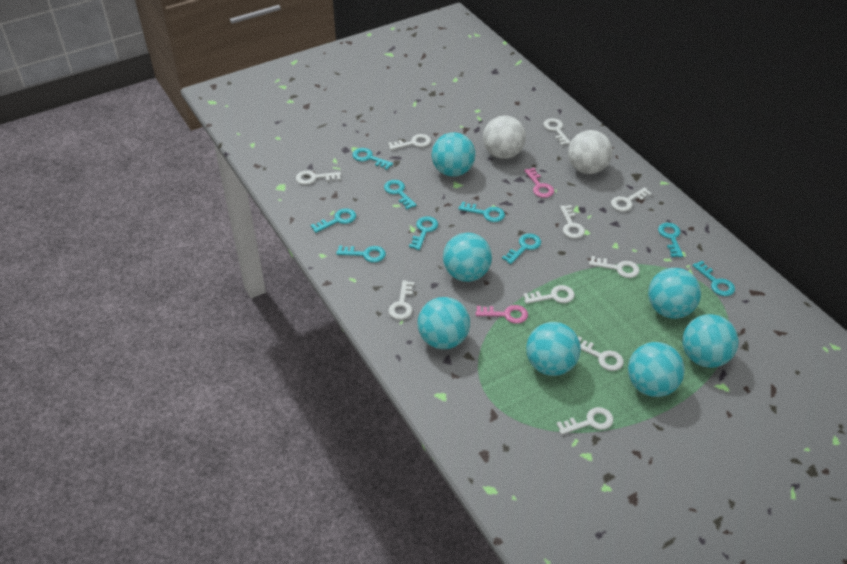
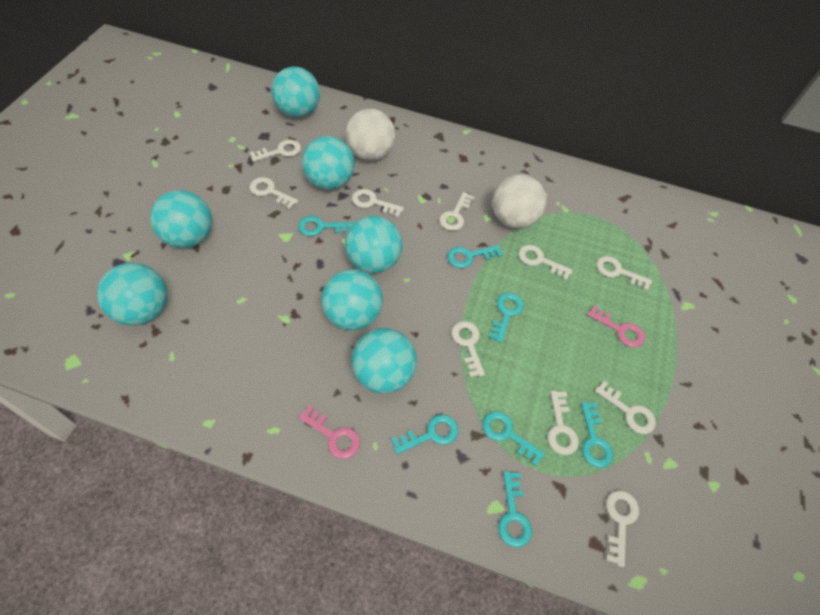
turquoise key: [311,208,356,233] [336,245,386,263] [352,148,393,170] [384,180,417,210] [409,216,438,250] [458,202,505,222] [502,233,541,264] [658,223,683,257] [692,261,735,296] = 9 -> [298,216,354,236] [391,414,458,454] [447,245,503,268] [483,411,545,466] [488,293,524,343] [498,471,532,548] [581,402,613,468] = 7

